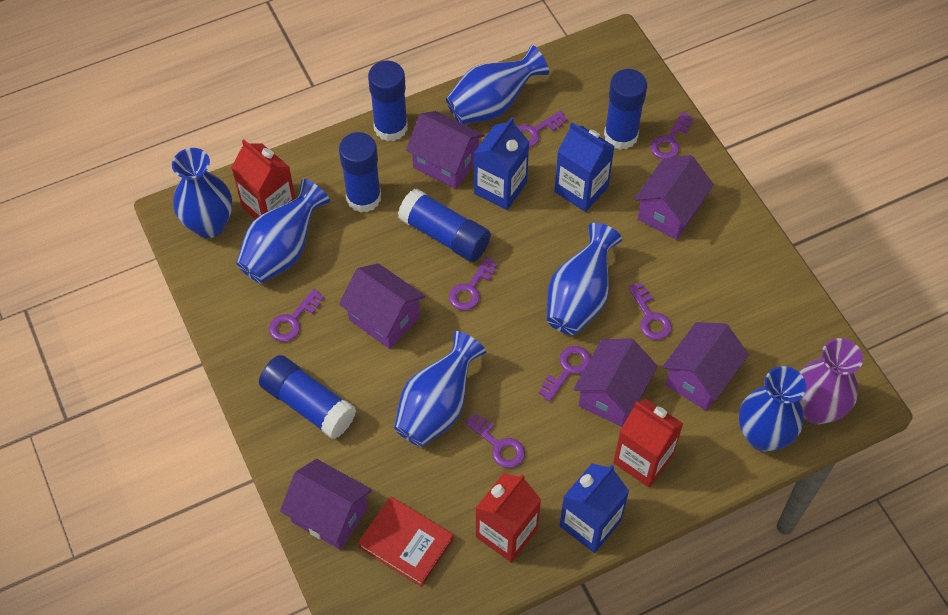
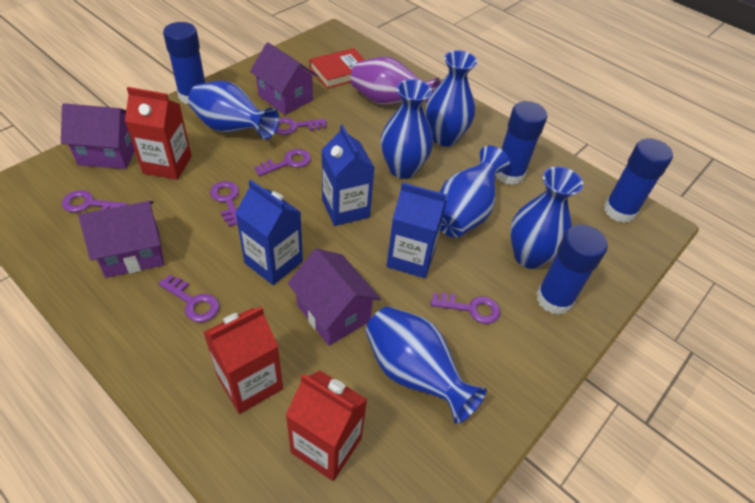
blue glue stick: [259,355,356,439] [339,132,381,213] [368,60,408,141] [398,189,491,262] [604,69,647,150] = 5 -> [163,22,205,104] [495,101,547,185] [536,225,608,315] [604,138,673,223] = 4
purple house: [280,459,372,550] [339,263,426,349] [406,111,485,189] [573,338,658,427] [634,155,714,240] [662,322,749,411] = 6 -> [61,103,135,169] [78,201,164,278] [250,42,318,115] [288,248,381,346] = 4
purple key: [269,289,324,342] [449,257,498,310] [465,413,525,468] [517,111,568,148] [539,346,591,402] [628,283,672,340] [650,112,693,159] = 7 -> [62,190,128,212] [158,274,220,322] [210,181,239,227] [255,149,311,176] [276,118,326,135] [431,293,500,324] = 6

